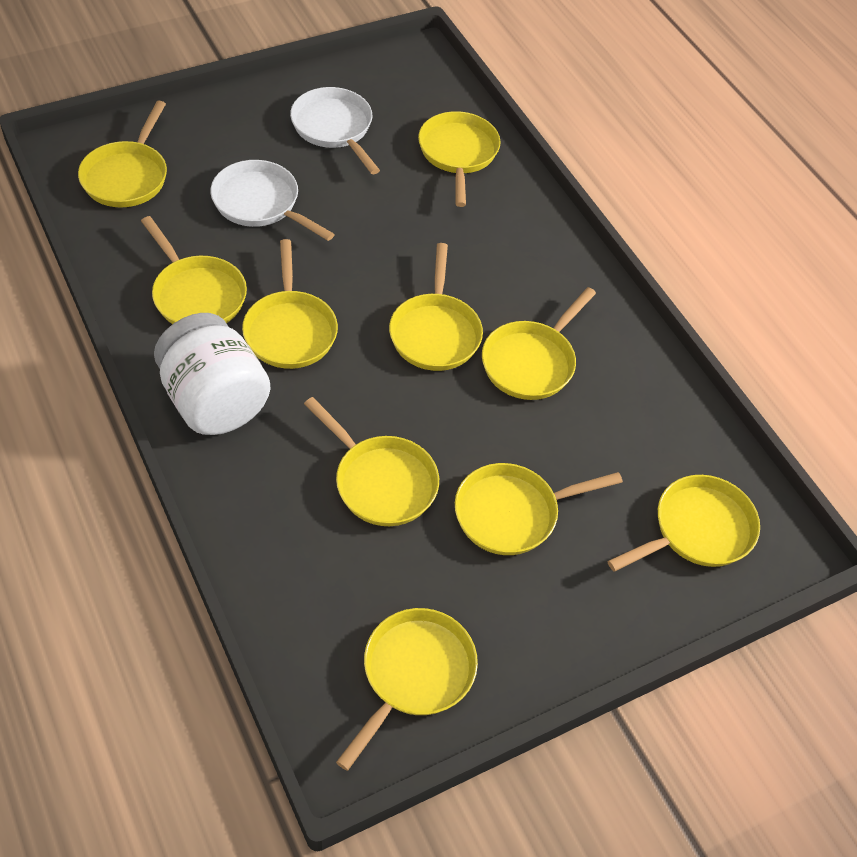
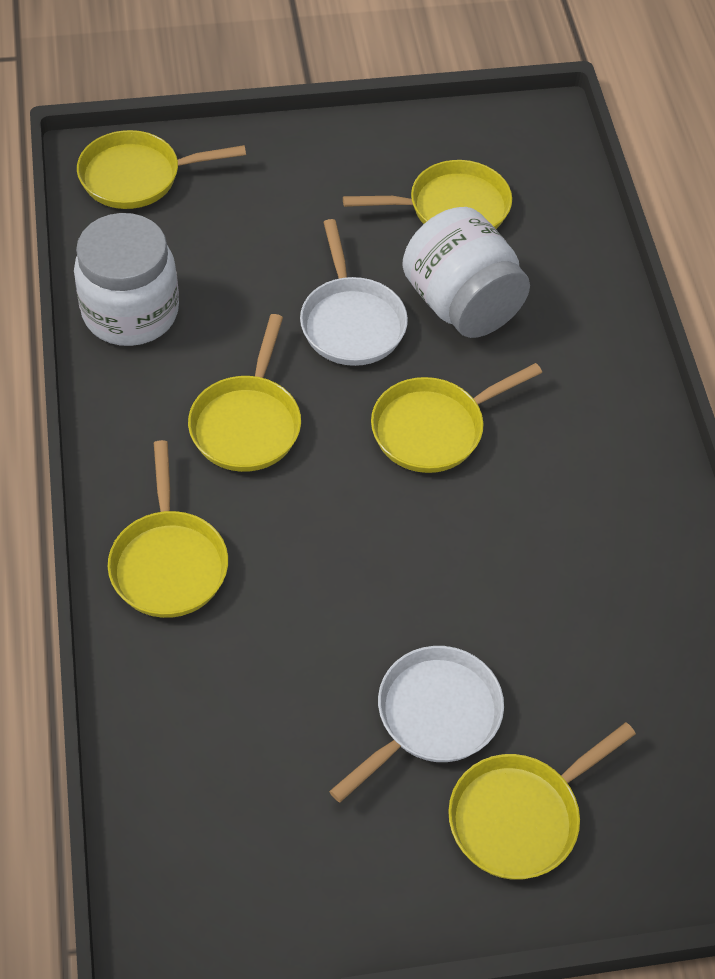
white jar: [154,313,271,435] = 1 -> [74,213,179,346] [402,207,530,338] = 2
yellow pan: [78,101,167,207] [141,216,247,324] [242,239,338,369] [304,397,439,526] [336,608,478,771] [389,243,483,371] [418,111,501,207] [455,463,623,555] [482,287,596,400] [608,475,760,572] = 10 -> [77,130,246,209] [108,440,228,618] [188,314,301,472] [343,160,512,229] [371,363,542,473] [448,722,636,880] = 6

